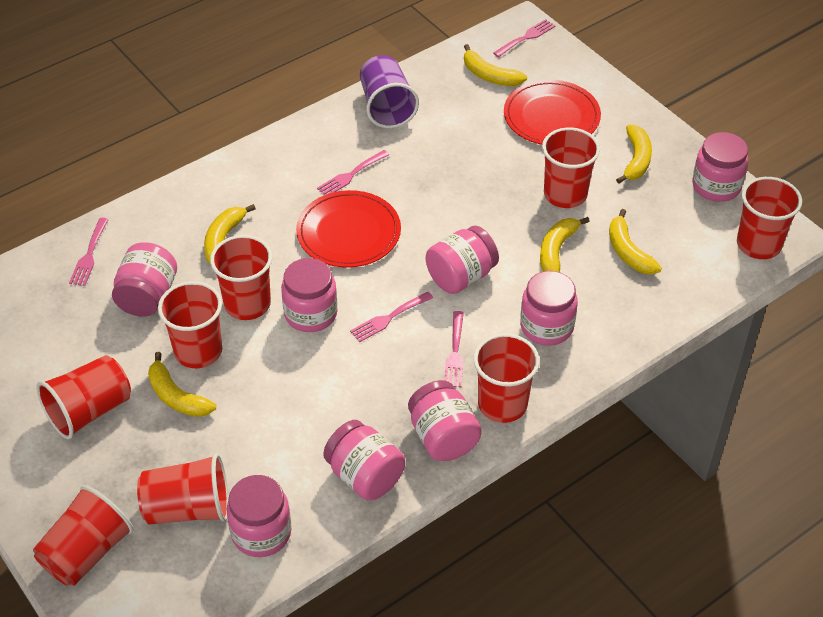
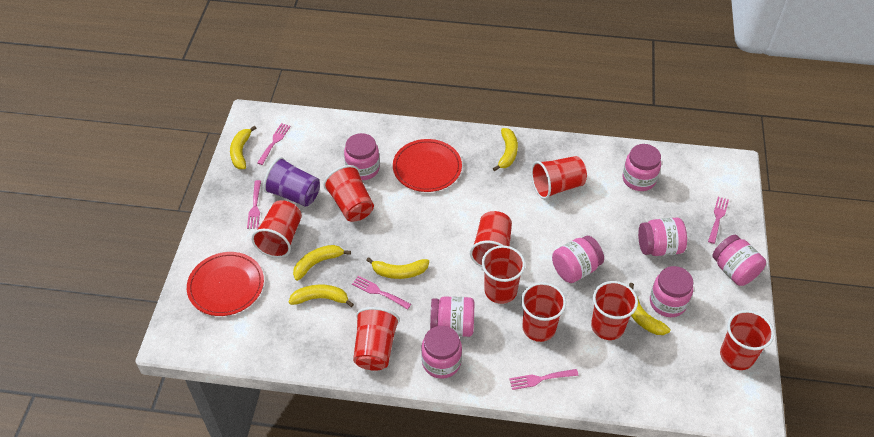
red cup: [33,485,134,586] [36,355,131,440] [137,453,229,525] [158,281,222,368] [210,235,272,320] [474,334,539,423] [542,127,600,208] [737,177,802,259] = 8 -> [251,200,302,258] [323,165,374,222] [353,307,400,371] [470,211,512,267] [482,245,525,304] [521,282,566,342] [531,156,587,199] [591,281,638,340] [720,310,774,370] = 9

